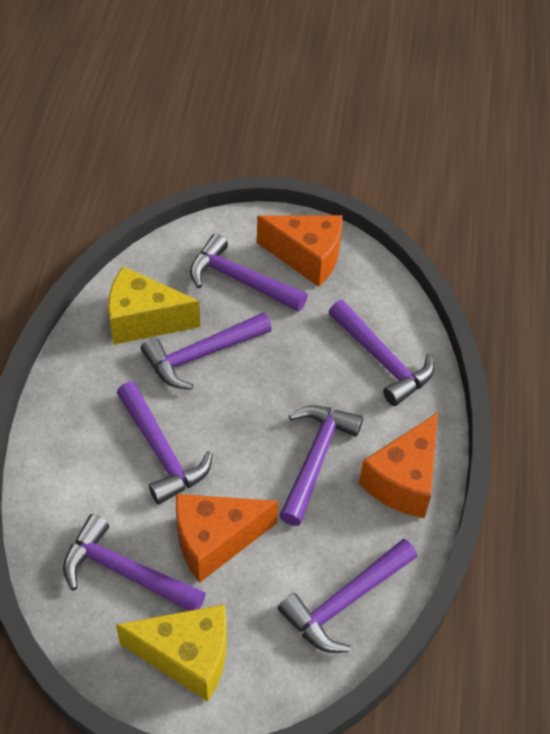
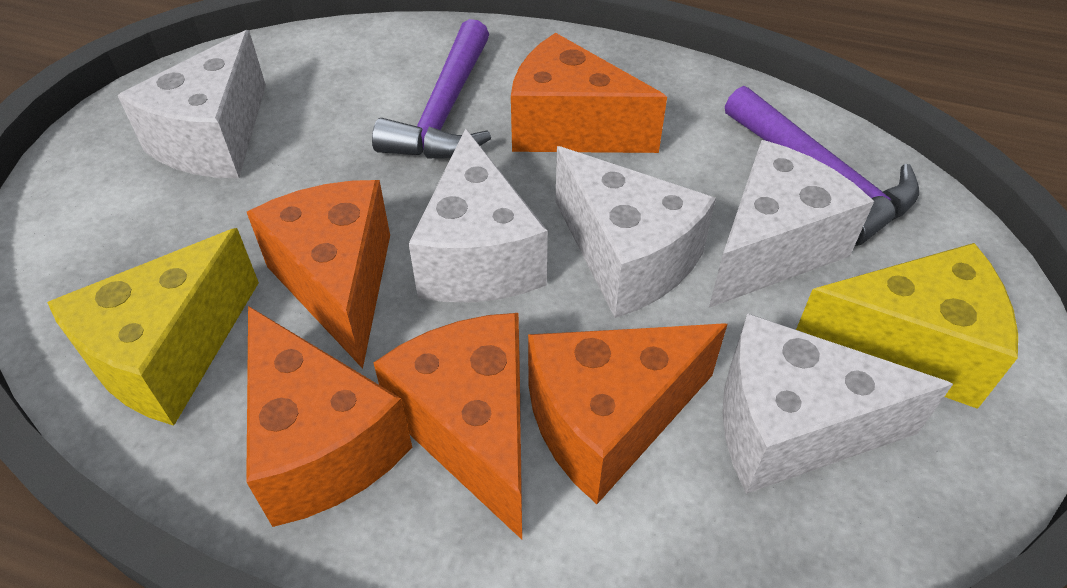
orange cheese: [176,494,278,583] [257,215,342,287] [359,412,438,518] = 3 -> [246,306,412,527] [247,180,390,369] [373,313,522,539] [511,33,667,153] [528,323,728,504] = 5
purple hammer: [63,514,206,611] [117,382,213,505] [141,313,272,390] [190,234,308,312] [278,539,417,653] [279,405,363,526] [329,300,434,406] = 7 -> [372,19,491,159] [725,86,919,246] = 2
white cheese: none = 0 -> [117,30,266,179] [409,128,548,302] [555,146,716,318] [709,140,874,308] [722,313,953,494] = 5

